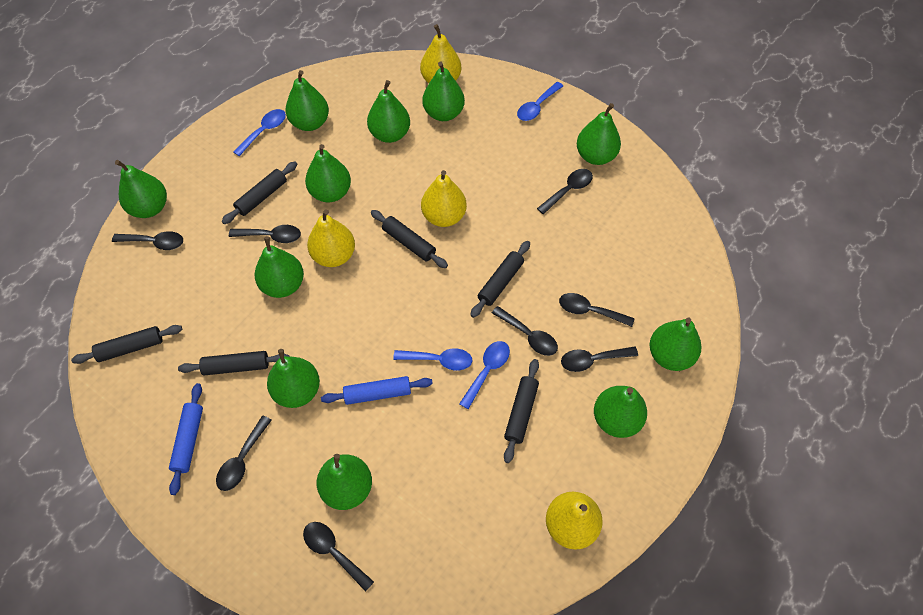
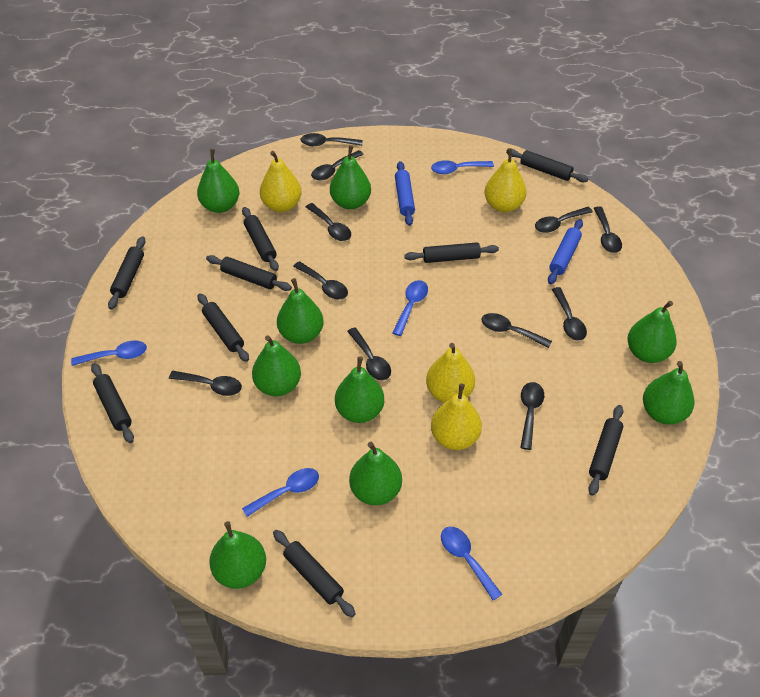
black rolling pin: [71,325,182,364] [178,351,290,375] [222,162,297,224] [371,210,448,268] [470,241,530,318] [504,359,539,463] = 6 -> [91,363,134,443] [108,236,146,310] [198,293,249,362] [206,255,292,291] [242,207,279,271] [273,530,356,617] [404,242,499,263] [506,149,588,182] [588,405,623,496] = 9
black spoon: [112,231,183,250] [216,416,272,491] [229,225,301,243] [303,522,374,592] [492,306,558,356] [537,169,593,214] [559,293,635,327] [561,347,638,372] = 8 -> [169,371,242,396] [293,261,348,299] [300,133,363,146] [306,203,351,241] [311,150,364,181] [347,328,391,380] [481,313,552,348] [520,382,544,450] [535,207,593,233] [552,287,587,341] [594,206,622,253] = 11
blue spoon: [233,109,286,157] [393,349,472,370] [459,341,510,409] [517,82,563,121] = 4 -> [71,340,147,366] [242,468,319,517] [392,280,428,336] [431,160,494,174] [441,527,502,601] = 5
green pear: [115,160,167,218] [255,236,304,298] [267,349,320,408] [286,70,329,131] [305,144,351,202] [317,454,372,510] [367,80,410,143] [422,62,465,121] [577,103,621,165] [594,386,647,438] [650,317,701,371] = 11 -> [197,149,239,213] [209,521,266,589] [252,335,301,396] [277,278,324,344] [330,145,371,209] [335,356,384,423] [349,442,402,505] [627,301,677,363] [643,361,694,425] = 9

